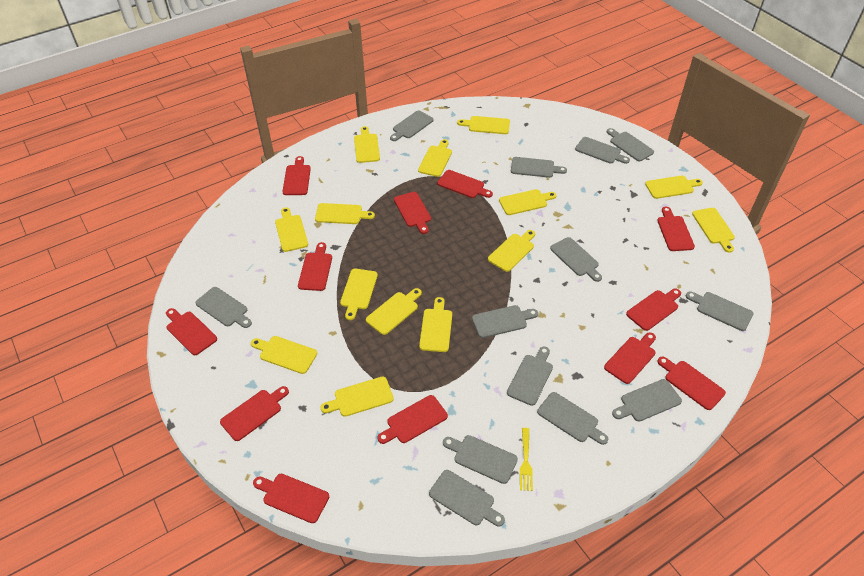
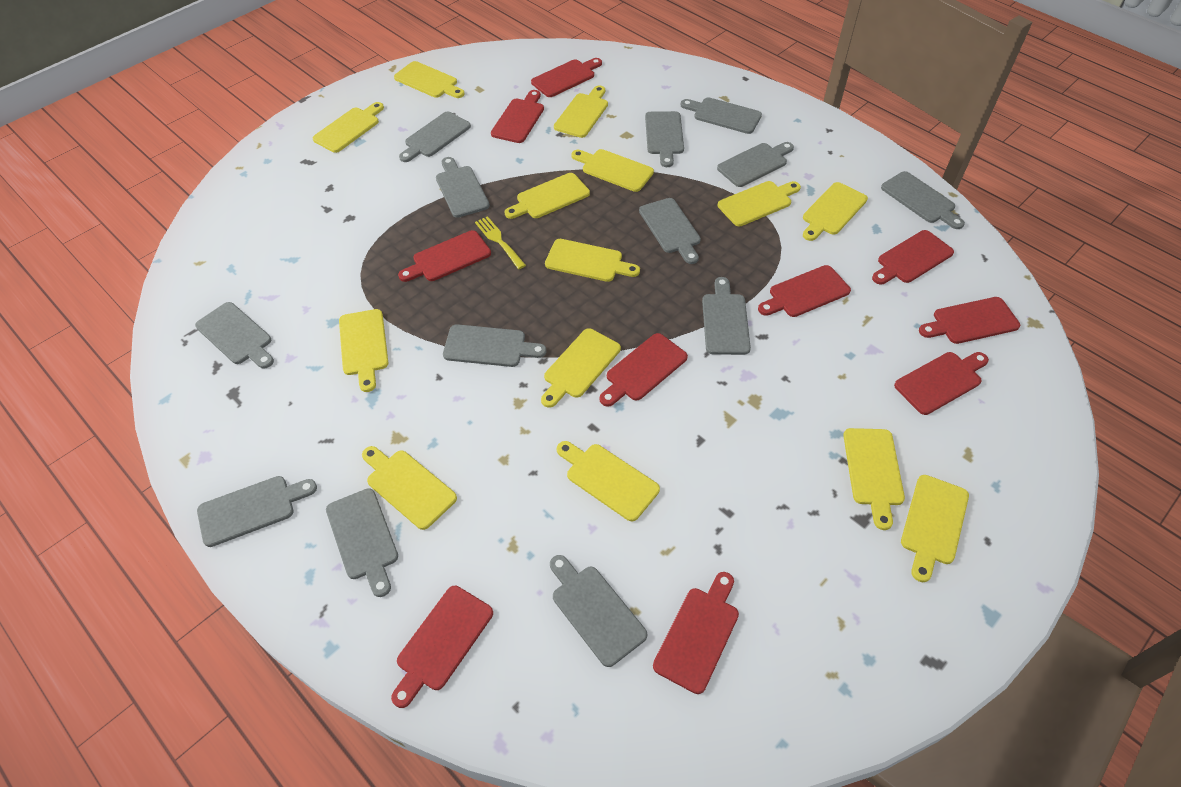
red cutting board: [166,308,217,355] [220,386,289,441] [253,474,329,523] [282,156,311,195] [298,242,332,291] [377,395,448,444] [394,192,431,234] [437,170,493,198] [604,332,656,384] [626,289,681,331] [657,207,695,251] [657,356,726,410] = 12 -> [391,586,493,708] [398,230,491,282] [491,90,544,143] [531,58,602,97] [599,333,688,407] [653,572,739,694] [758,265,851,317] [872,230,954,284] [894,352,989,415] [919,297,1020,344] = 10

